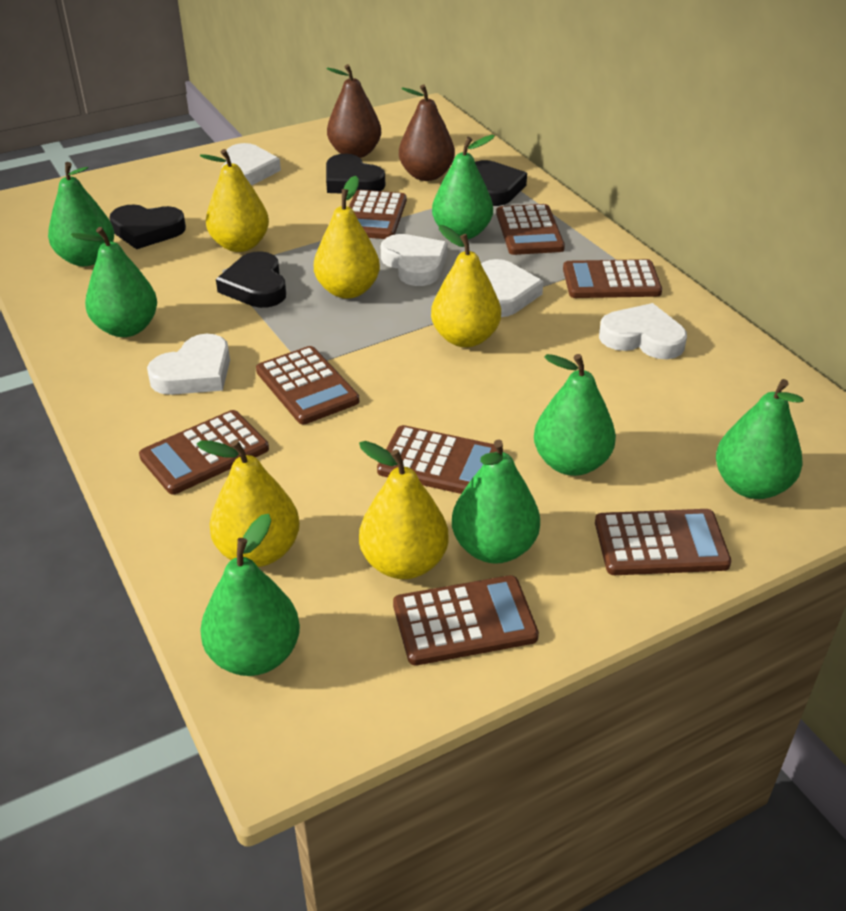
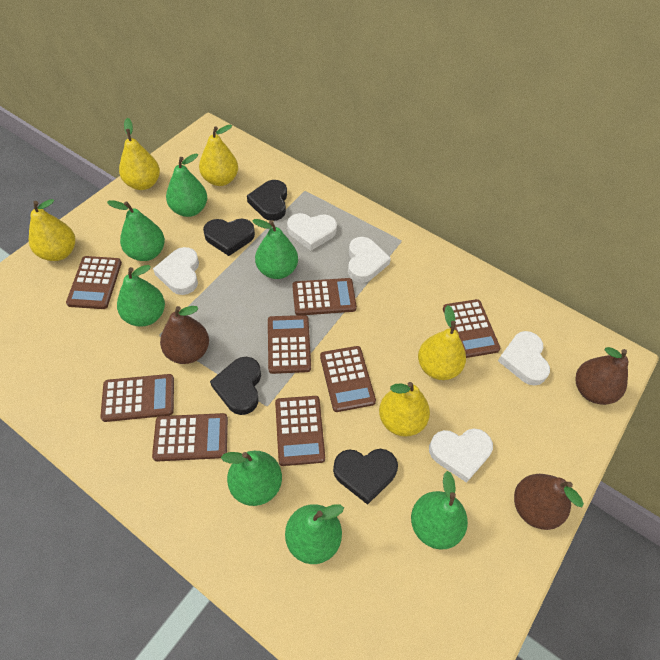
brown pear: [327,64,381,158] [399,84,455,181] = 2 -> [160,306,209,364] [514,474,584,530] [575,347,628,405] = 3

